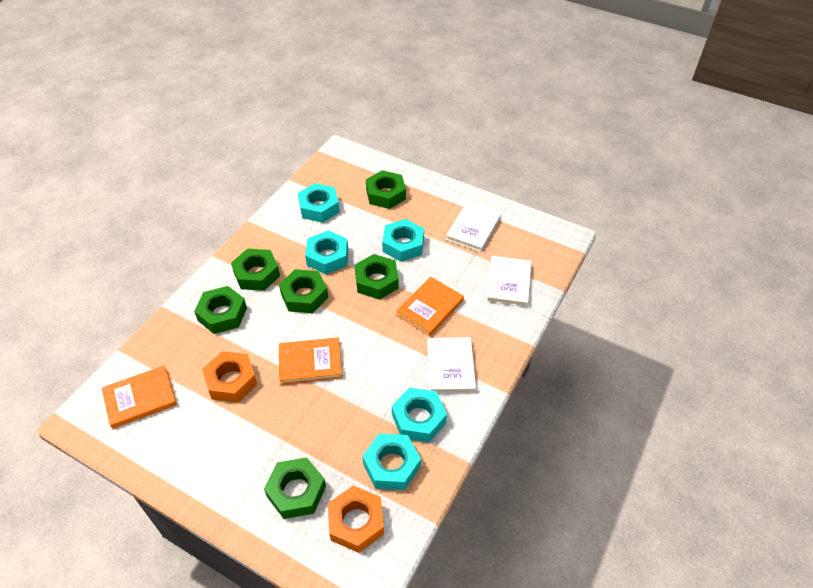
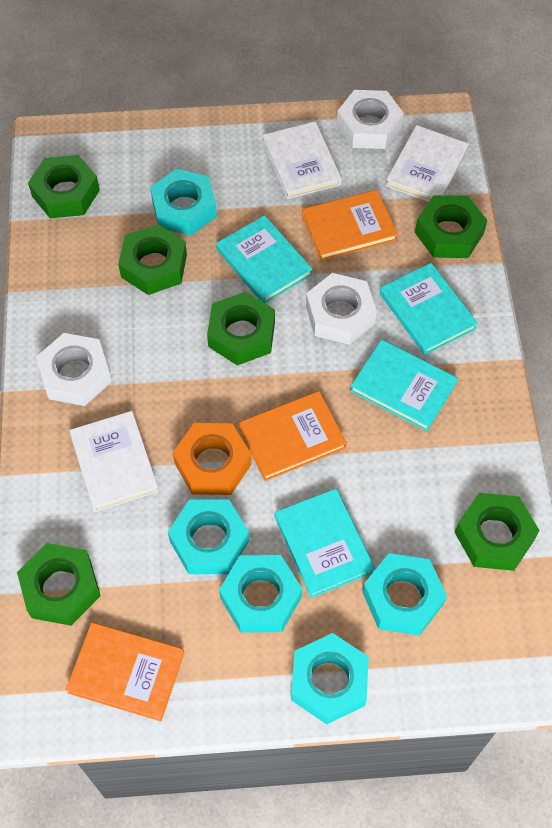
orange nut: [202,351,257,402] [328,486,384,553] = 2 -> [173,423,251,495] = 1
turquoise book: none = 0 -> [216,215,313,303] [274,489,375,598] [350,339,458,431] [380,263,478,355] = 4
white nut: none = 0 -> [36,333,112,406] [306,273,377,345] [336,90,404,149] = 3

